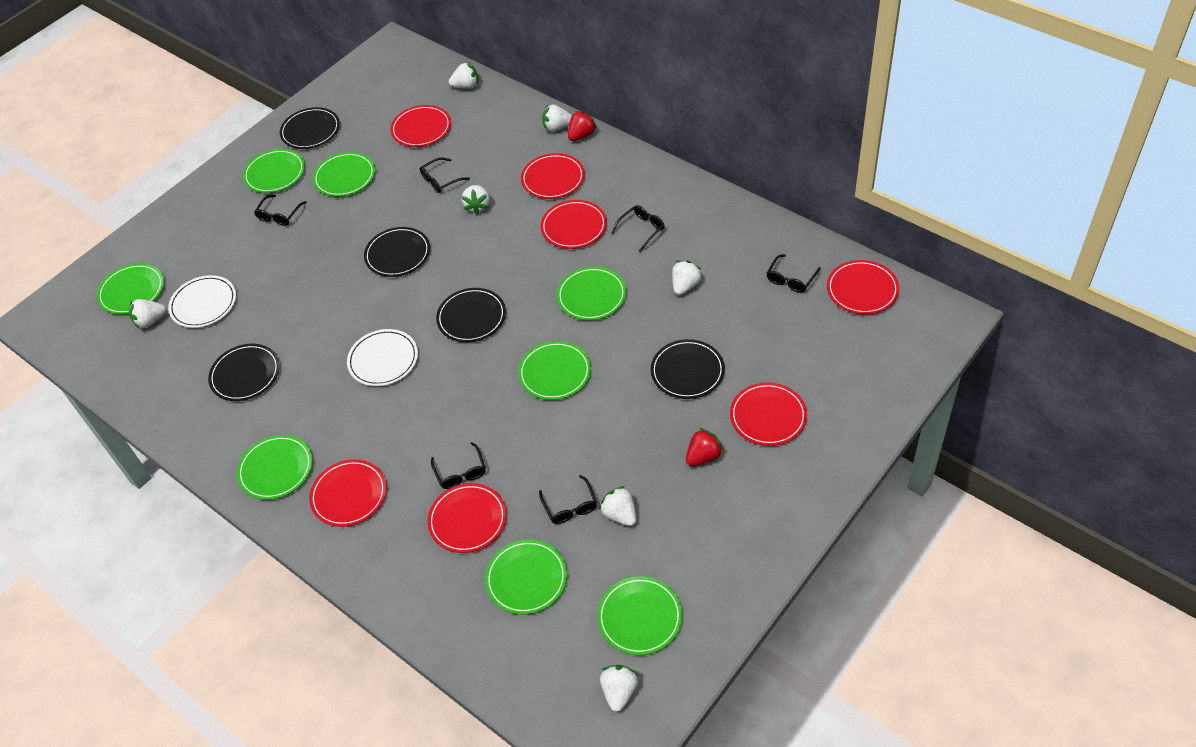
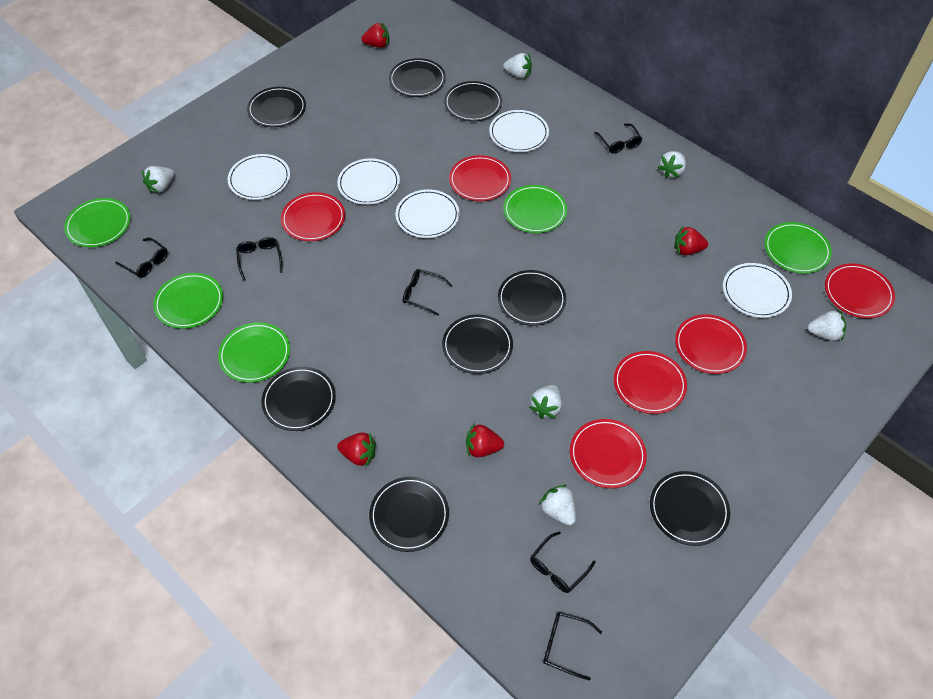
black plate: [208,344,280,401] [280,107,340,149] [364,227,430,277] [436,288,506,342] [651,339,725,399] = 5 -> [247,87,306,127] [261,367,336,431] [369,477,449,552] [389,58,446,97] [442,315,513,374] [444,81,502,121] [498,270,566,326] [650,471,730,546] = 8
green plate: [97,263,164,315] [237,435,312,500] [243,149,305,193] [313,152,375,197] [485,540,567,615] [518,341,591,400] [557,267,626,320] [597,576,682,655] = 8 -> [64,198,131,247] [153,273,223,329] [218,322,290,383] [503,185,567,233] [764,222,832,274] = 5
red plate: [309,459,387,527] [390,105,451,147] [427,483,507,553] [521,153,585,199] [540,200,607,249] [730,382,807,446] [827,260,899,314] = 7 -> [281,192,345,241] [449,155,511,201] [570,419,647,488] [614,351,687,414] [675,315,747,374] [825,263,895,318] = 6
red strawberry: [568,111,597,141] [686,428,724,466] = 2 -> [337,432,376,467] [361,23,389,48] [466,423,504,457] [674,226,708,255] = 4
white plate: [168,275,236,328] [347,329,418,386] = 2 -> [228,154,290,200] [337,158,400,205] [396,189,459,238] [489,110,549,152] [723,263,792,318] = 5
white strawberry: [129,299,166,329] [449,62,478,89] [462,185,490,215] [542,105,572,132] [599,486,636,526] [600,665,638,712] [672,260,702,295] = 7 -> [142,166,174,193] [503,53,532,79] [529,385,562,418] [539,485,576,525] [657,151,686,178] [808,310,846,341] = 6

